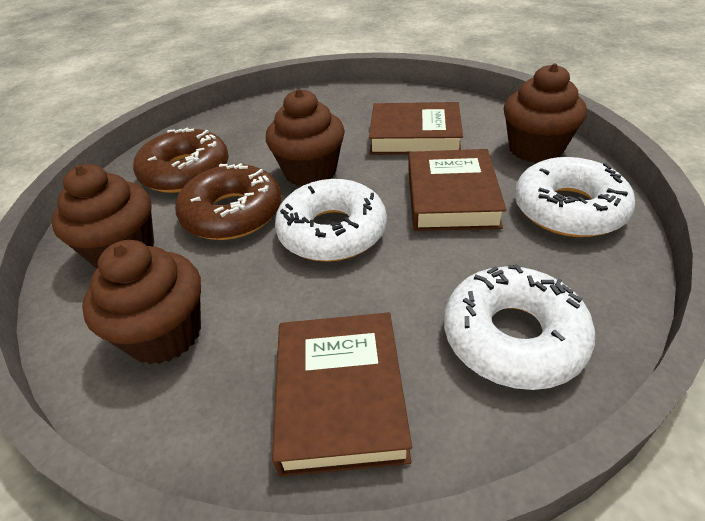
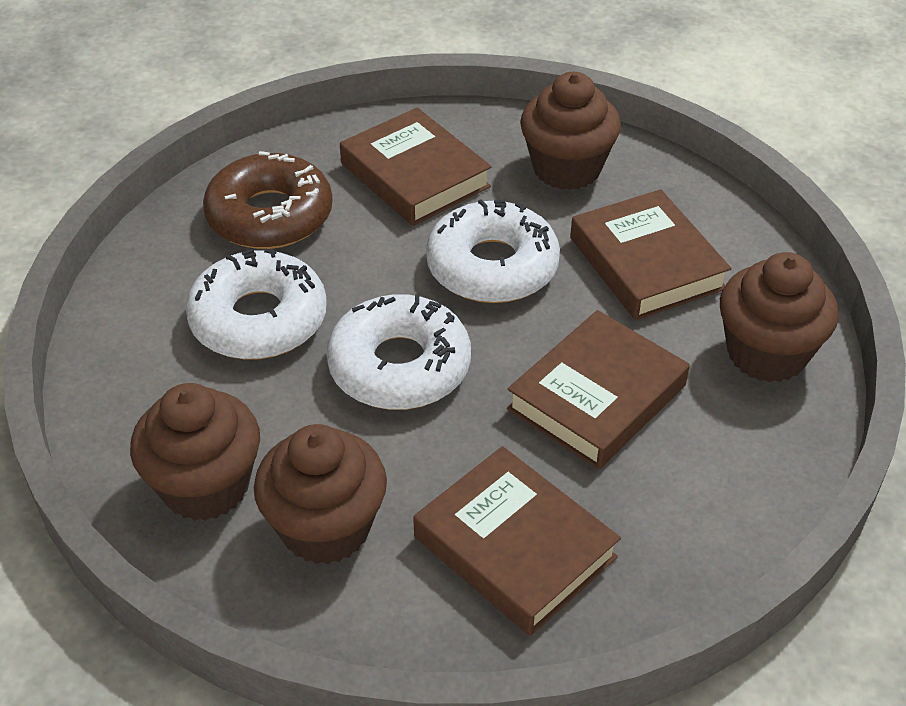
brown book: [272,312,412,477] [369,102,463,155] [408,149,506,231] = 3 -> [340,107,492,226] [413,446,621,636] [507,310,690,469] [570,189,731,320] = 4
brown donut: [133,127,229,193] [175,163,282,240] = 2 -> [203,151,333,249] = 1

